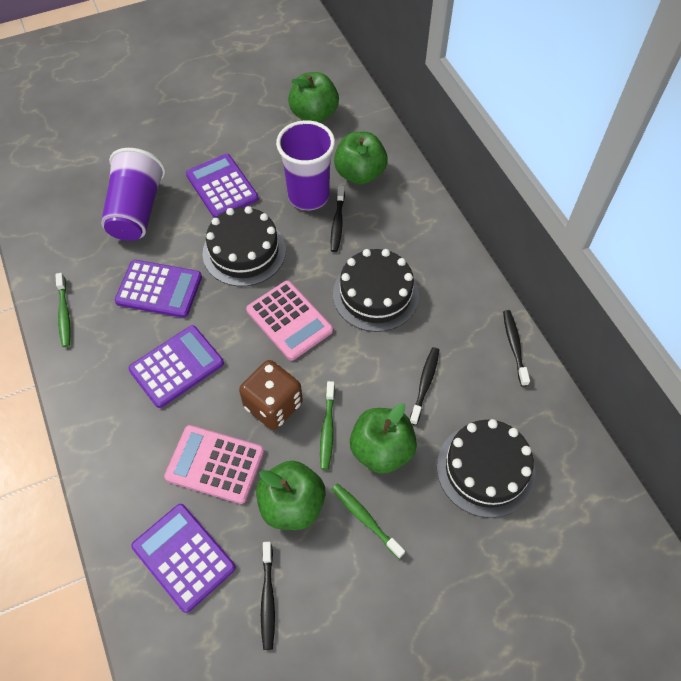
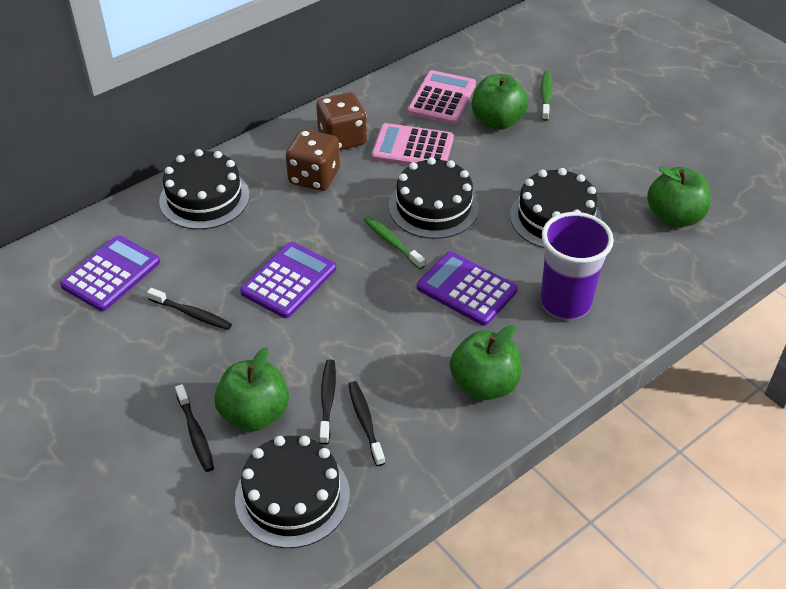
black cake: [203,206,286,286] [333,249,419,332] [437,419,535,518] = 3 -> [159,149,250,230] [235,436,350,548] [389,157,479,239] [510,168,602,248] = 4
brown dice: [239,360,303,430] = 1 -> [286,129,340,191] [316,92,367,150] = 2
green toothbrush: [55,273,71,347] [320,381,335,470] [332,483,405,559] = 3 -> [364,216,425,269] [541,71,552,121] = 2
purple calculator: [115,260,202,318] [128,325,224,408] [131,504,236,613] [186,154,259,218] = 4 -> [60,236,160,311] [240,242,336,318] [417,252,517,326] = 3
purple cup: [101,148,165,241] [276,120,335,210] = 2 -> [540,212,614,320] = 1

